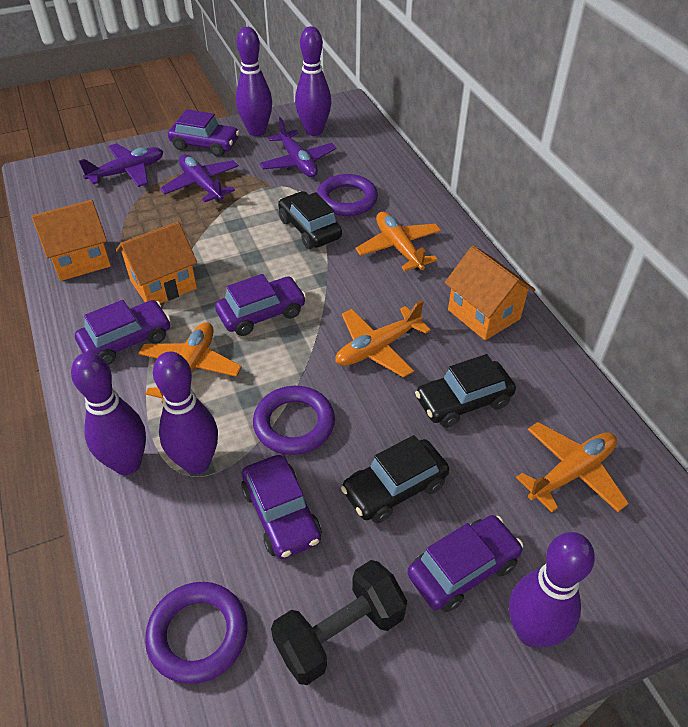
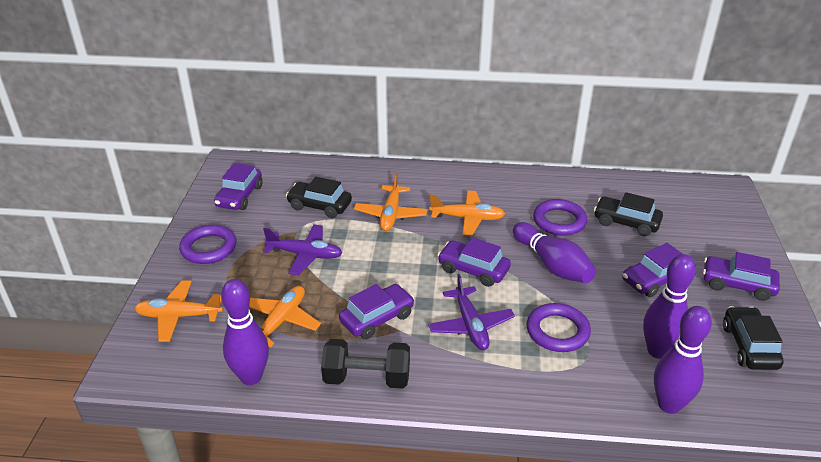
orange house: [31,200,111,281] [116,221,197,304] [445,246,536,340] = 3 -> none = 0
purple bowling pin: [71,352,146,475] [153,352,218,475] [236,27,272,136] [295,26,331,136] [509,532,595,648] = 5 -> [221,279,269,385] [513,222,596,283] [643,254,696,359] [654,306,712,414] = 4
purple plane: [79,143,163,187] [160,155,239,202] [259,117,337,177] = 3 -> [263,224,342,275] [428,274,515,350] = 2

